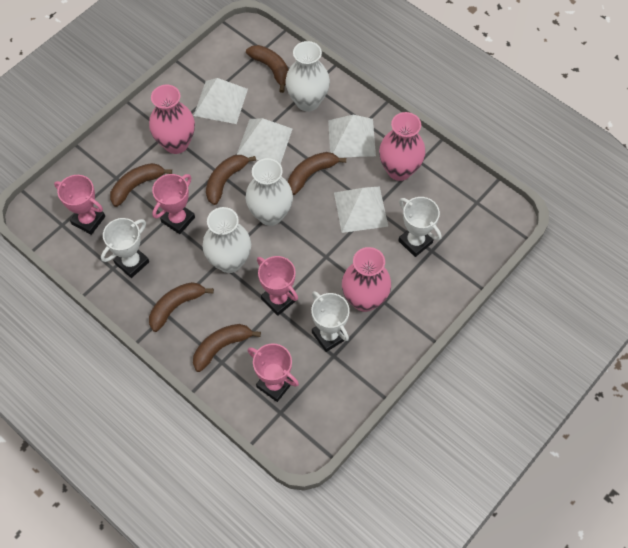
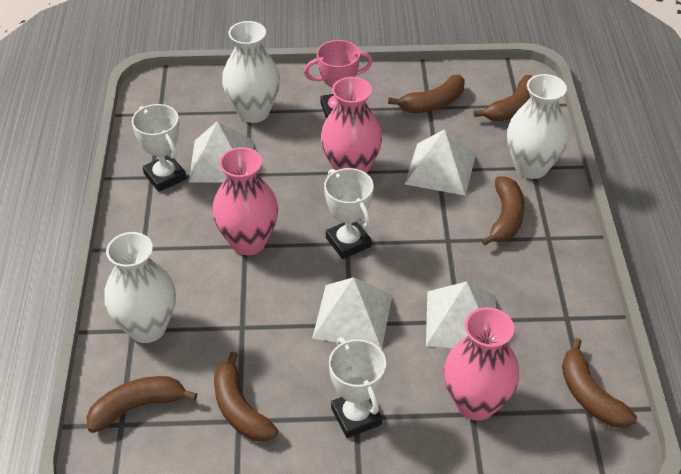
pink trophy: [54,175,105,235] [152,174,195,234] [248,343,299,402] [257,256,298,316] = 4 -> [304,40,373,119] = 1

